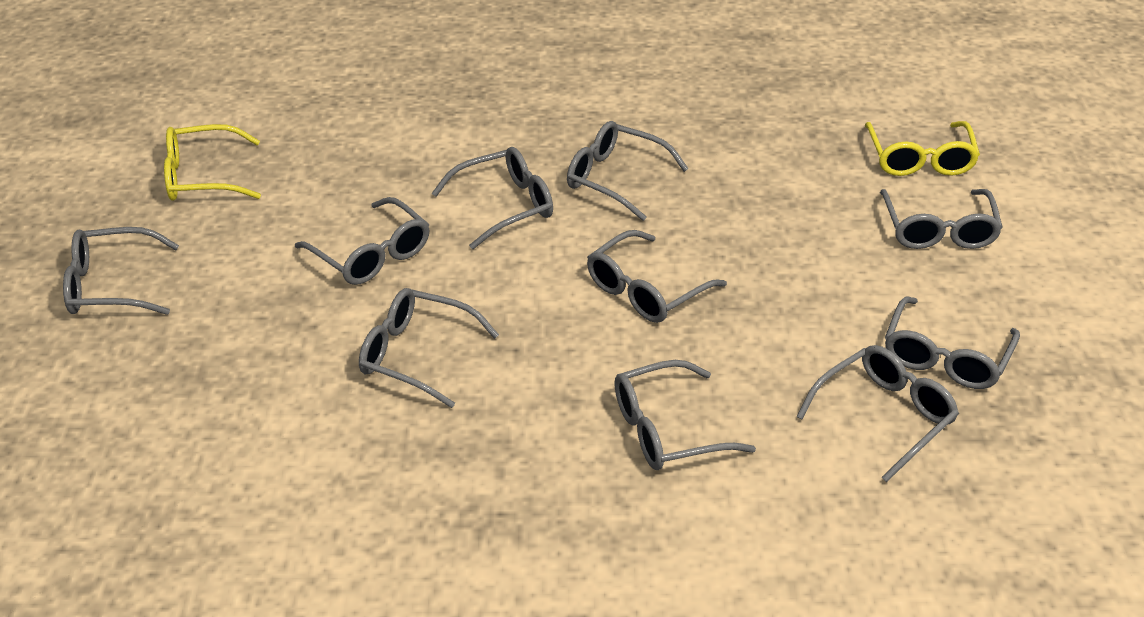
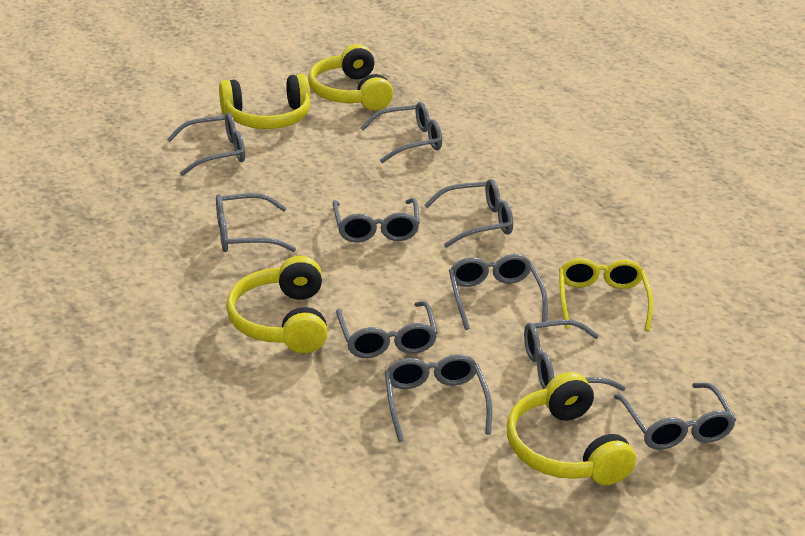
yellow glasses: [164,124,261,201] [865,121,980,176] = 2 -> [559,258,653,331] = 1
yellow headphones: none = 0 -> [219,74,310,129] [226,256,328,353] [308,44,393,110] [507,372,636,485] = 4

